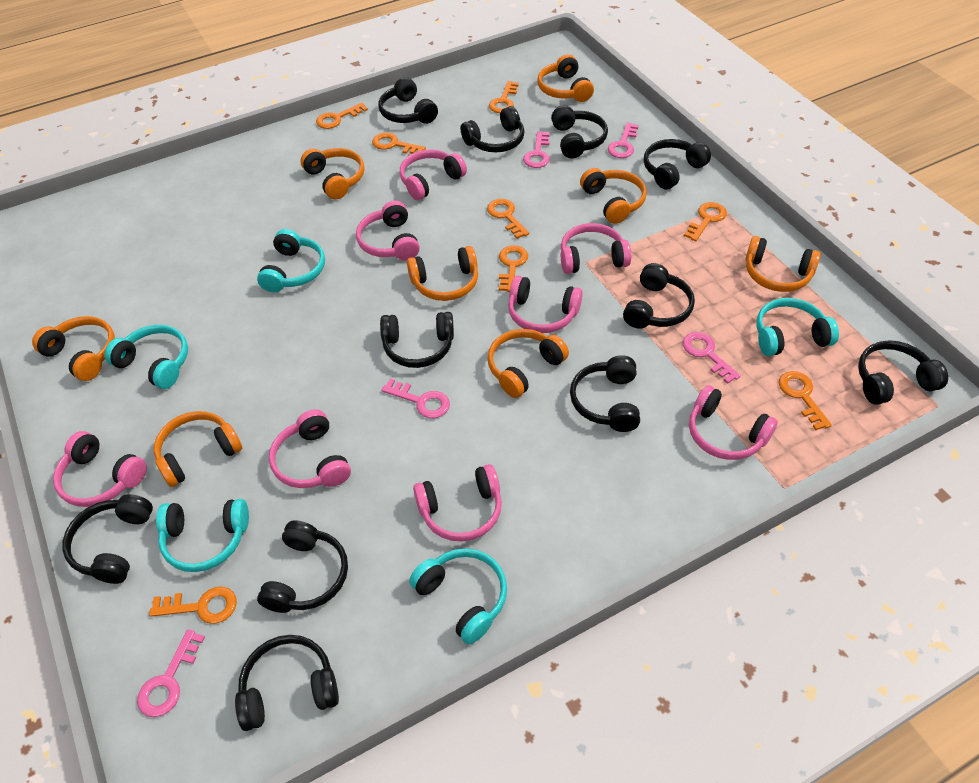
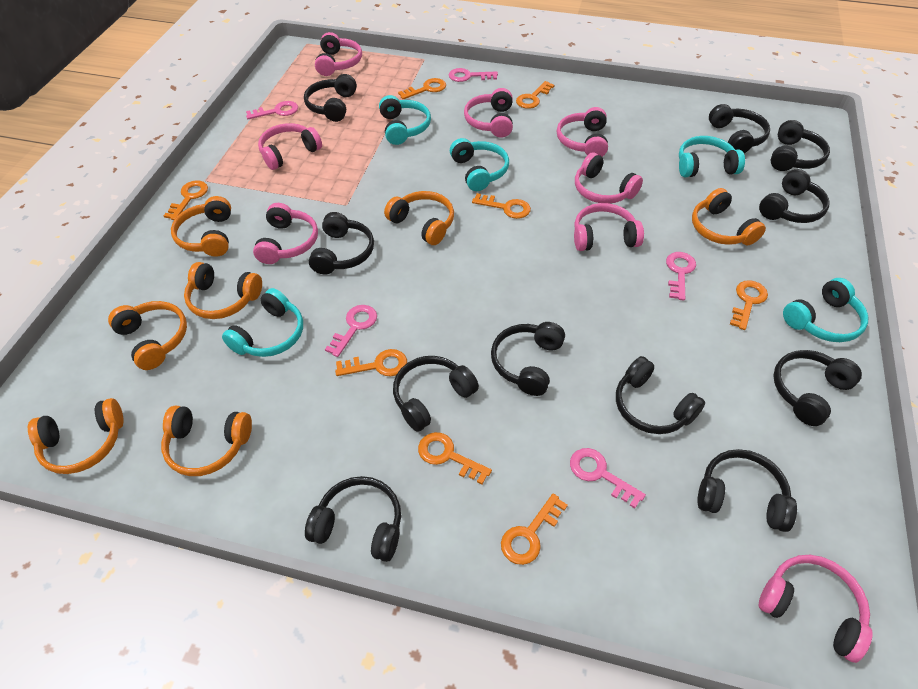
orange headphones: [32,316,115,381] [154,411,242,487] [300,148,365,199] [407,246,478,301] [487,329,569,398] [537,54,594,102] [580,168,647,224] [746,236,820,292] = 8 -> [28,398,123,474] [108,301,187,370] [161,405,252,476] [171,196,231,256] [184,262,262,319] [384,191,454,245] [692,188,766,245] = 7

